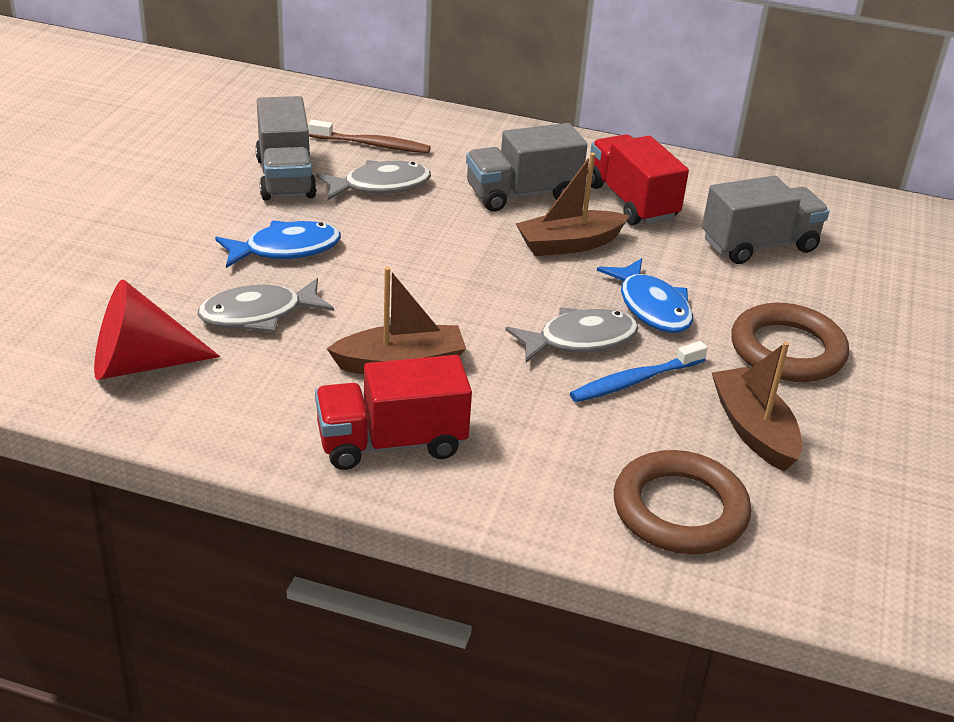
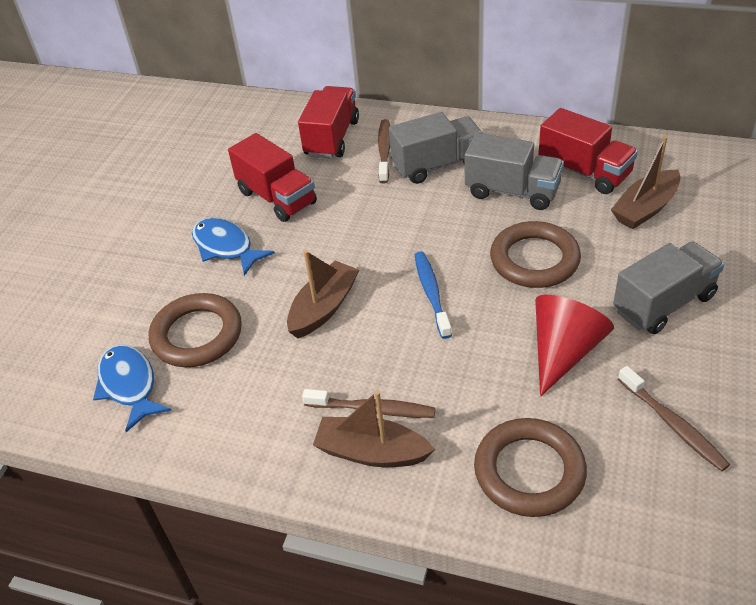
brown ring: [614,450,751,554] [731,303,849,382] = 2 -> [149,293,242,367] [474,418,587,517] [490,221,581,288] = 3
brown toothbrush: [308,120,431,153] = 1 -> [302,389,436,418] [378,119,390,183] [618,366,730,472] = 3
grey fish: [198,278,334,332] [316,160,431,200] [506,307,639,363] = 3 -> none = 0
red truck: [315,355,472,470] [587,134,689,225] = 2 -> [228,133,317,222] [298,86,359,158] [538,108,638,194] = 3

